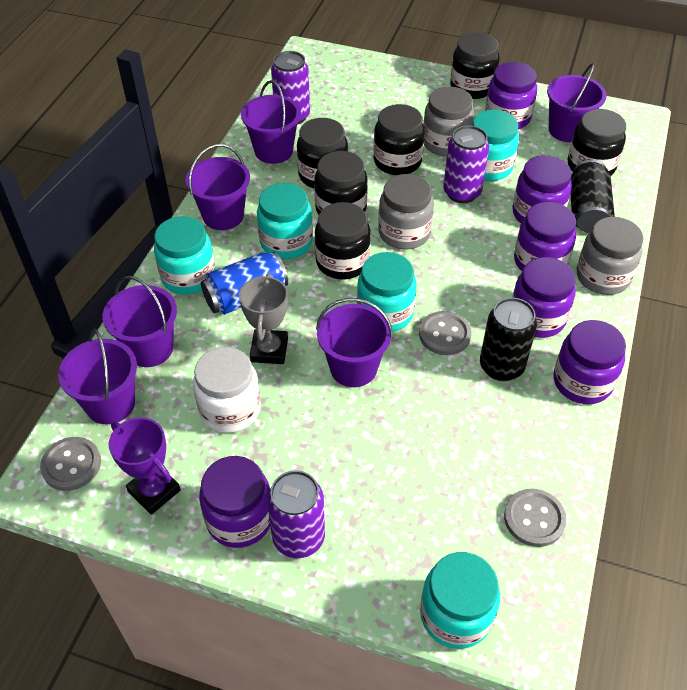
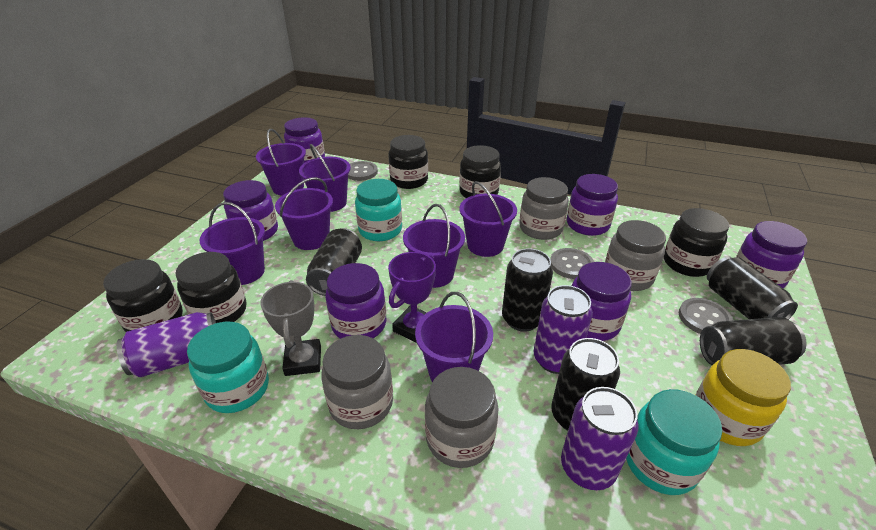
black can: [480,298,537,381] [570,160,614,233] = 2 -> [306,228,362,296] [502,249,553,332] [551,338,620,431] [700,317,807,365] [707,256,798,319] = 5
black jar: [297,118,348,188] [314,151,368,215] [315,202,371,279] [373,104,425,175] [450,33,500,99] [567,109,626,175] = 6 -> [103,259,183,332] [175,252,247,323] [388,135,428,189] [459,145,501,198] [664,208,729,277] = 5
blue can: [201,252,288,315] = 1 -> none = 0
grey jar: [378,174,434,249] [423,86,474,157] [577,217,644,295] = 3 -> [321,335,393,429] [425,367,499,468] [519,177,569,240] [605,220,666,291] = 4
purple bucket: [58,329,137,424] [103,276,177,367] [185,144,250,230] [241,80,301,164] [316,298,393,387] [547,63,607,142] = 6 -> [200,202,265,285] [256,129,306,196] [275,177,333,250] [299,144,351,212] [403,204,465,288] [415,292,493,382] [460,181,517,257] = 7
turquoise jar: [154,216,215,295] [257,183,313,259] [357,252,417,332] [420,552,500,649] [472,110,519,181] = 5 -> [187,322,269,413] [355,179,402,241] [626,389,722,495] = 3
white jar: [193,347,261,433] = 1 -> none = 0
yellow jar: none = 0 -> [696,349,791,446] = 1

